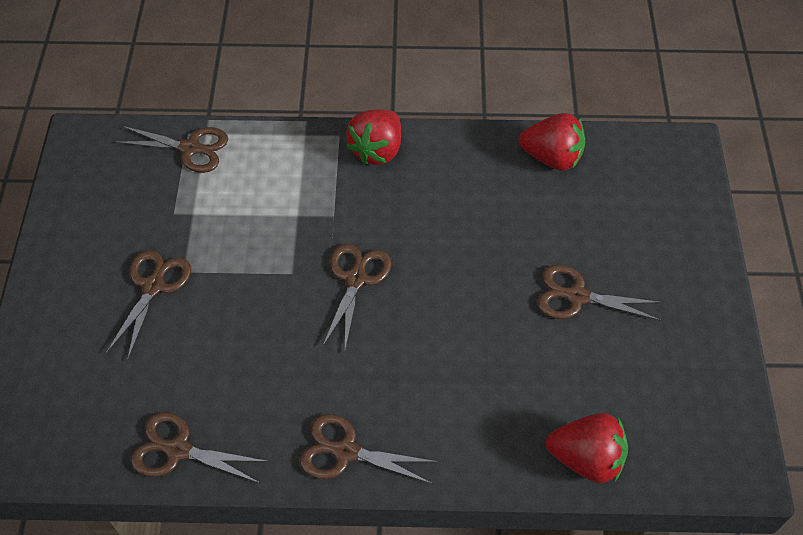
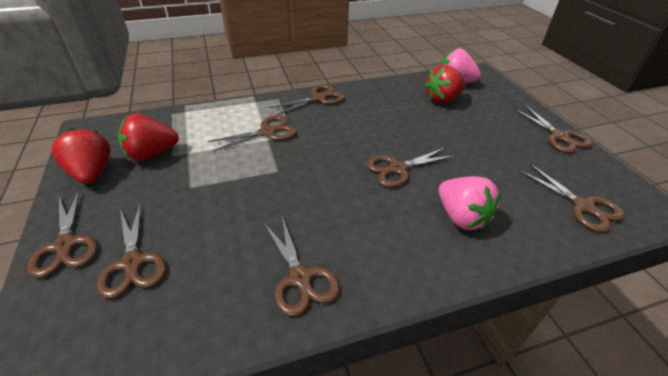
brown scissors: [106,250,191,360] [115,126,228,173] [131,412,270,484] [300,414,439,484] [322,244,391,350] [537,265,664,321] = 6 -> [27,190,97,278] [97,203,166,299] [208,115,296,151] [264,216,340,316] [270,84,344,115] [366,148,455,188] [514,105,592,153] [519,164,625,233] = 8
pink strawberry: none = 0 -> [439,176,501,230] [441,49,481,83] = 2

